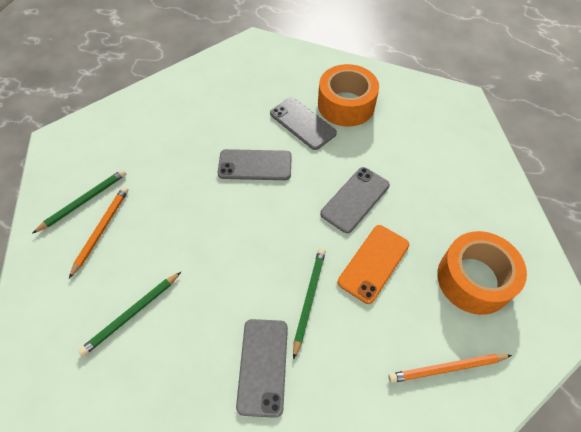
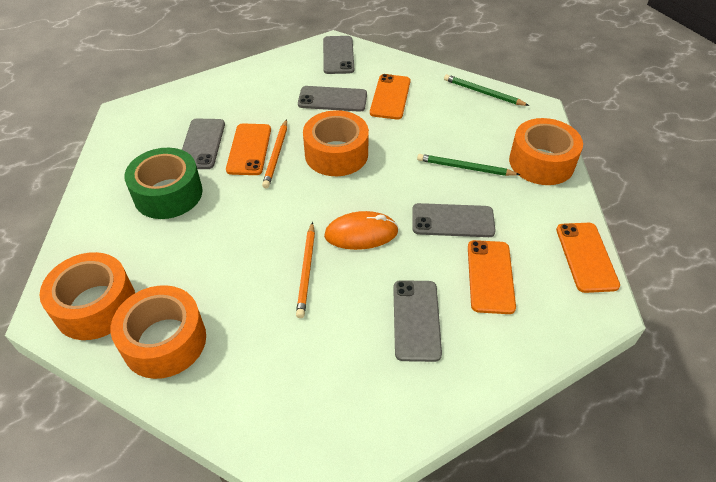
green pencil: [32,169,126,234] [78,272,181,356] [293,248,326,360] = 3 -> [417,154,521,176] [444,74,529,106] = 2
green tape: none = 0 -> [124,148,202,219] = 1
grey phone: [218,149,292,180] [236,319,288,418] [270,97,337,150] [320,167,390,233] = 4 -> [182,119,225,169] [298,86,367,112] [323,36,354,74] [393,280,442,362] [412,203,496,237] = 5
orange mouse: none = 0 -> [324,211,398,250] = 1
orange phone: [338,225,409,304] = 1 -> [226,124,271,175] [370,74,411,119] [468,240,516,314] [556,223,620,293] = 4
orange tape: [318,64,379,127] [437,231,527,315] = 2 -> [40,252,135,340] [110,285,206,379] [303,110,369,176] [509,118,583,185] = 4

